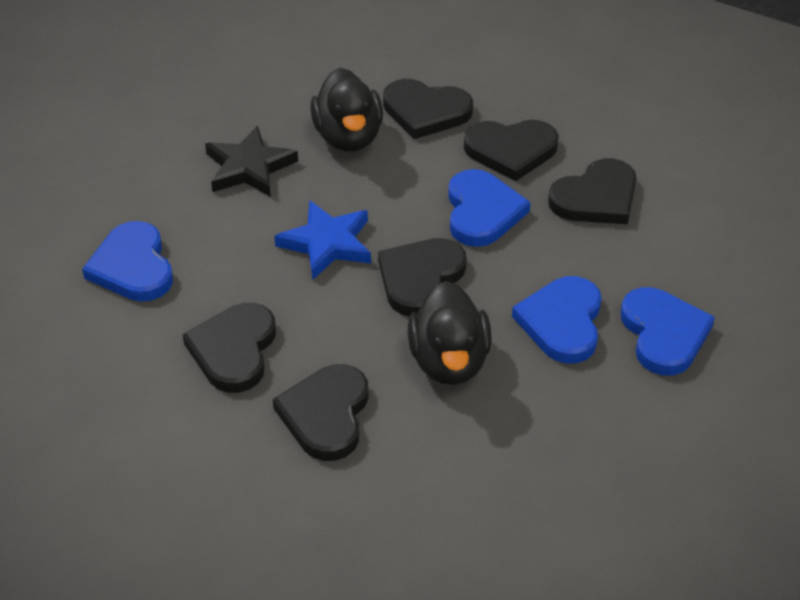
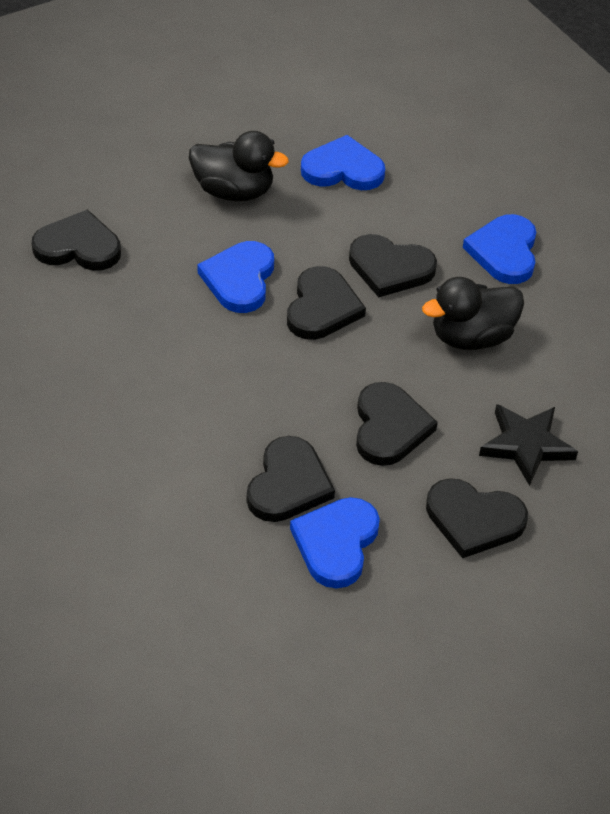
blue star: [274,200,371,279] = 1 -> none = 0

